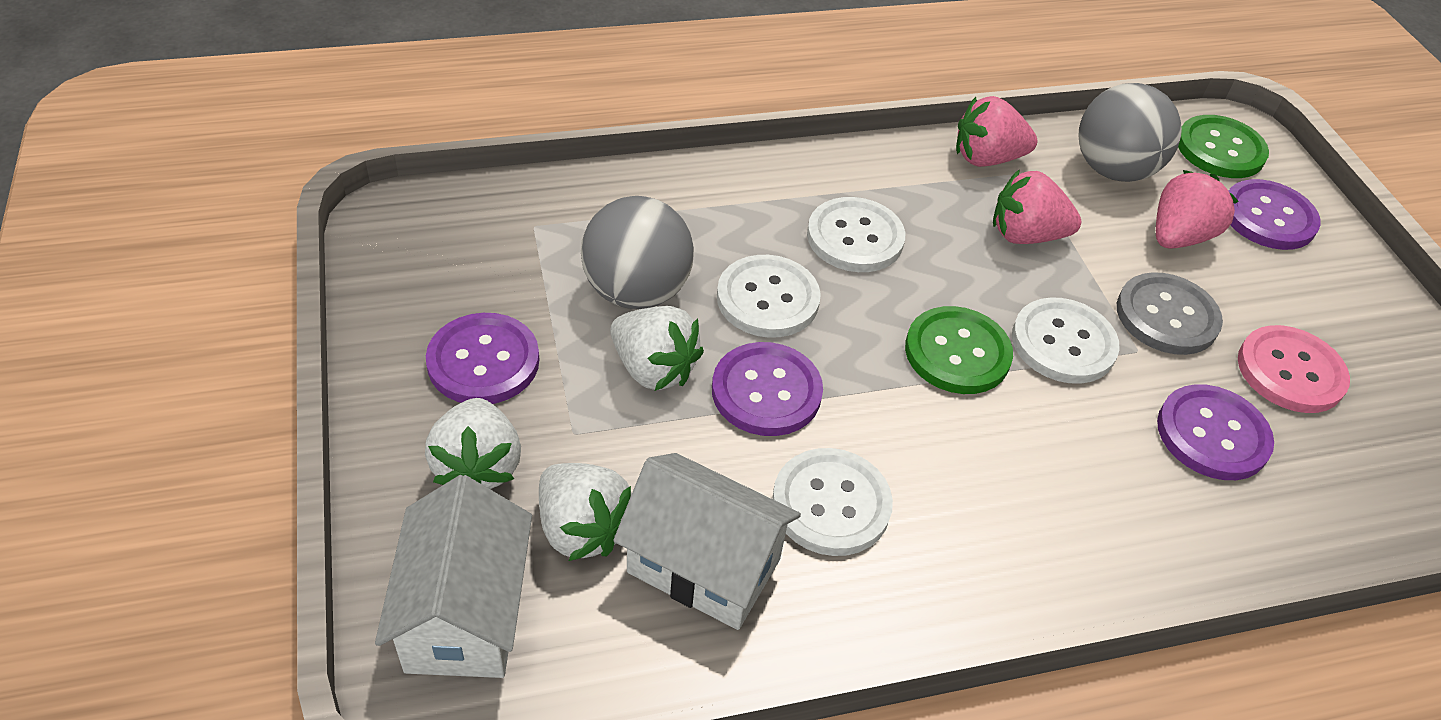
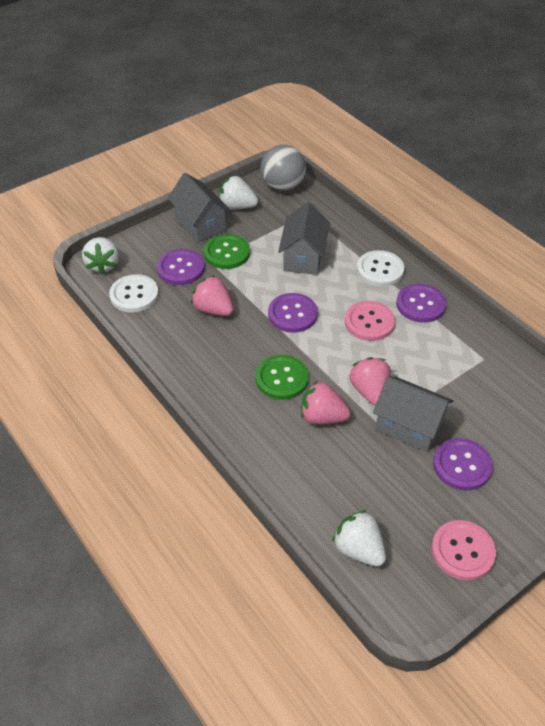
grey ball: [581,196,694,309] [1078,83,1182,182] = 2 -> [261,145,306,191] = 1
grey button: [1117,272,1223,355] = 1 -> none = 0
grey house: none = 0 -> [168,173,230,242] [278,202,330,275] [373,376,453,452] = 3
pink button: [1238,325,1350,413] = 1 -> [345,301,395,341] [432,520,496,580] = 2
white button: [717,255,821,338] [772,448,893,556] [807,197,905,272] [1012,297,1120,384] = 4 -> [109,274,159,312] [357,250,404,287] = 2
white house: [375,475,532,678] [613,453,801,630] = 2 -> none = 0

